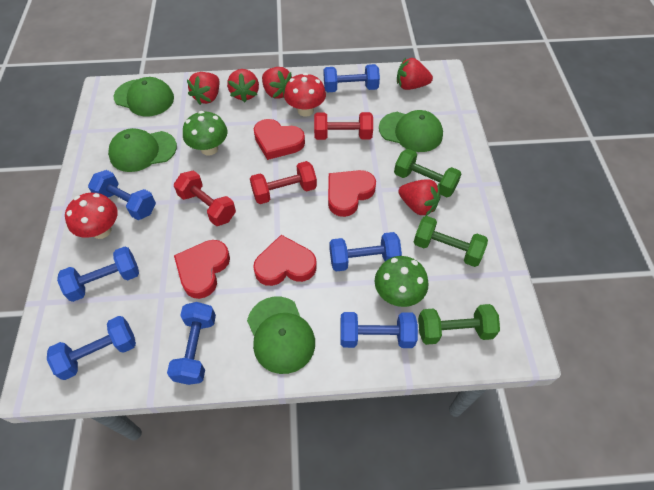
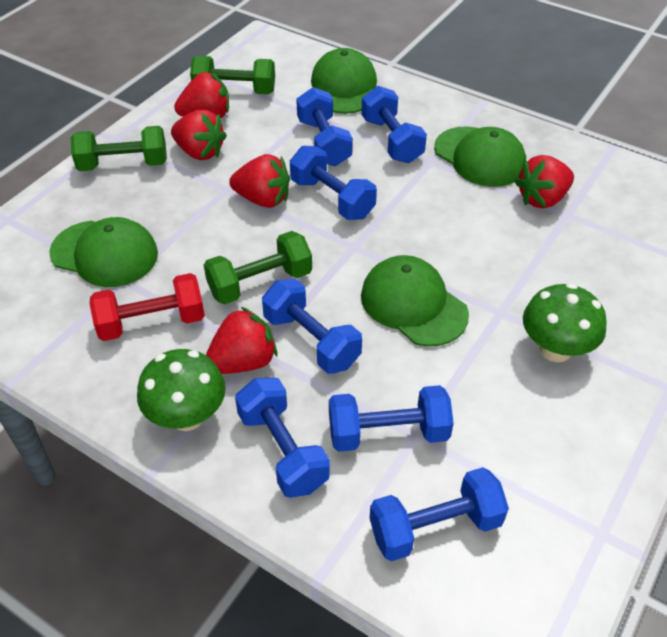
red dumbbell: [174,171,236,226] [250,161,317,204] [314,112,373,140] = 3 -> [89,273,205,341] = 1
red heart: [174,240,230,299] [253,235,317,286] [254,119,305,160] [328,170,376,217] = 4 -> none = 0
red mushroom: [65,193,118,239] [284,73,326,117] = 2 -> none = 0

